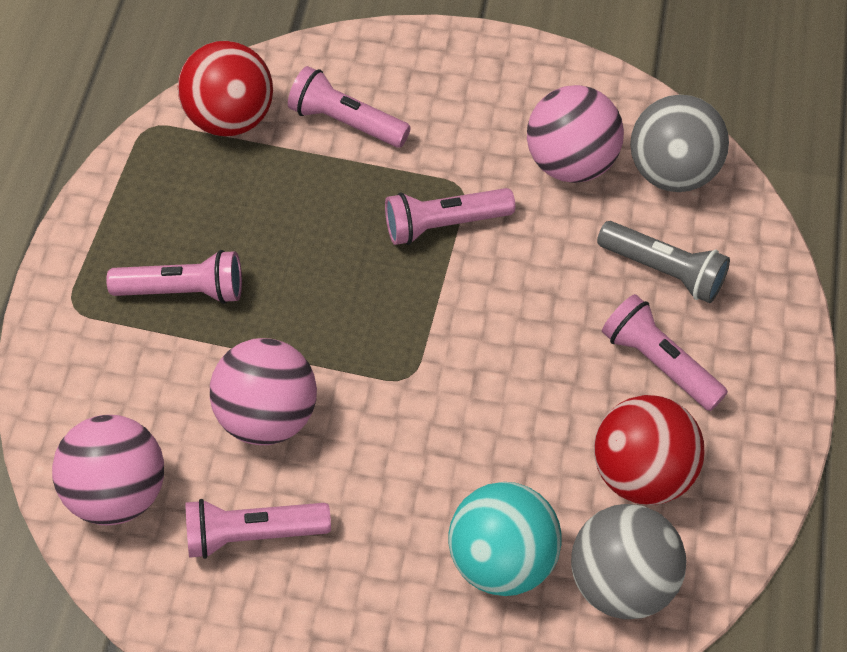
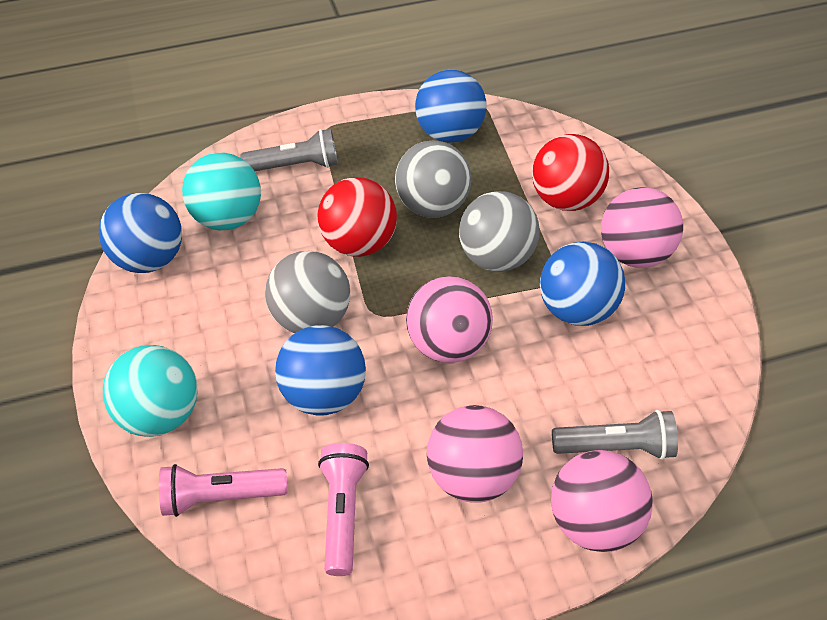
blue ball: none = 0 -> [99,193,182,273] [275,325,366,416] [415,70,486,143] [540,242,625,326] = 4
grey ball: [571,504,687,619] [630,94,729,192] = 2 -> [265,251,350,333] [395,141,472,218] [459,191,540,272] = 3
grey flashlight: [597,221,730,303] = 1 -> [240,129,338,171] [552,410,678,460] = 2
pink ball: [52,415,164,525] [210,338,317,445] [527,85,624,183] = 3 -> [406,276,493,363] [427,405,523,503] [551,450,653,552] [601,187,683,268] = 4
pink flashlight: [106,250,242,304] [185,499,331,559] [288,66,411,148] [385,188,515,245] [602,294,728,411] = 5 -> [159,464,288,517] [318,443,369,576] = 2
turquoise ball: [449,482,562,596] = 1 -> [103,345,197,437] [182,153,261,230] = 2

